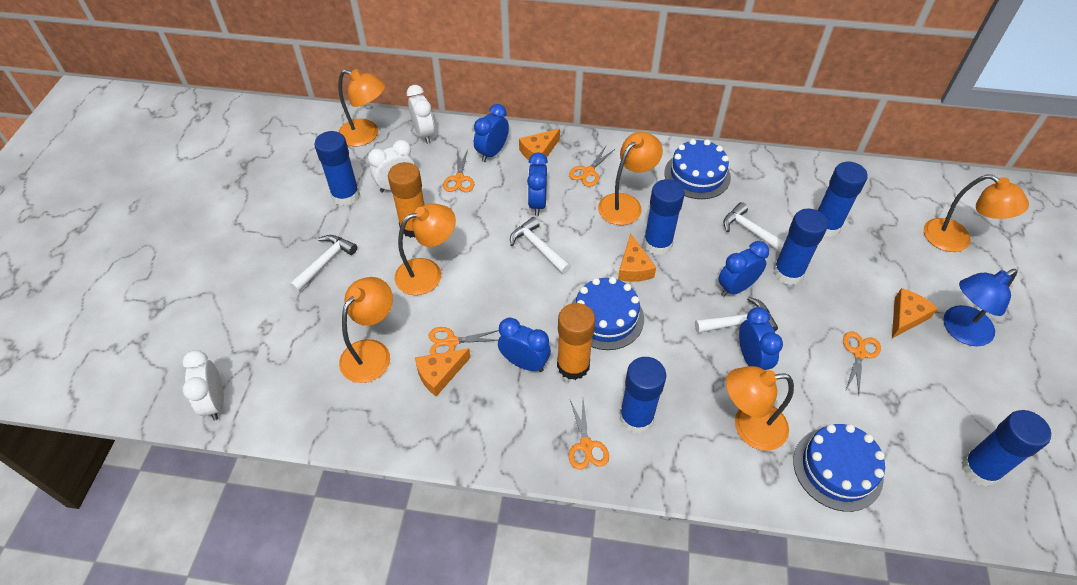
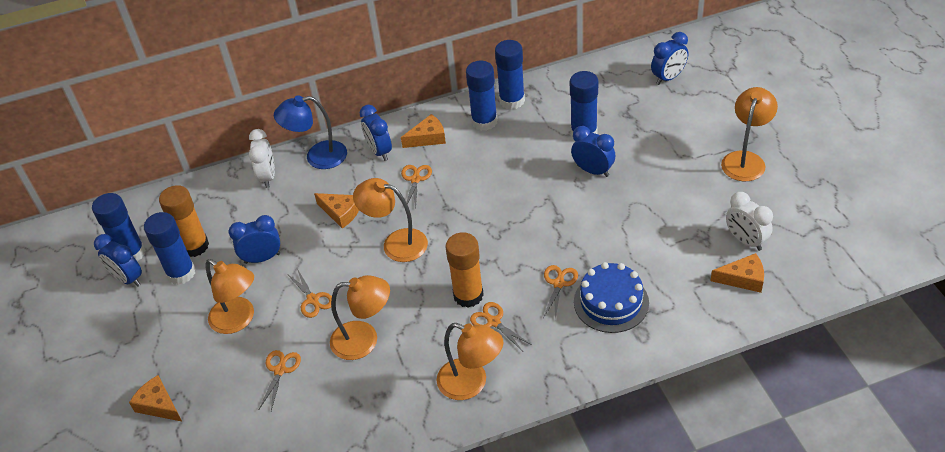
blue cake: [571,277,644,350] [664,139,731,199] [793,424,885,512] = 3 -> [574,262,649,333] = 1
blue glue stick: [314,131,360,206] [620,357,666,433] [643,179,685,255] [773,208,828,285] [818,162,868,237] [961,410,1051,487] = 6 -> [92,193,145,262] [144,212,196,285] [466,61,497,131] [495,40,525,110] [570,71,598,137] = 5
orange lamp: [338,69,385,147] [339,277,393,383] [394,203,456,295] [598,132,663,225] [726,366,794,451] [924,174,1029,252] = 6 -> [206,259,254,334] [330,275,390,360] [353,178,428,262] [437,323,503,400] [721,87,778,181] = 5
white clock: [183,350,224,421] [368,140,415,192] [407,85,435,144] = 3 -> [249,129,275,188] [726,192,773,251] = 2
white hammer: [289,235,357,292] [510,217,571,274] [695,297,778,333] [723,202,785,252] = 4 -> none = 0

